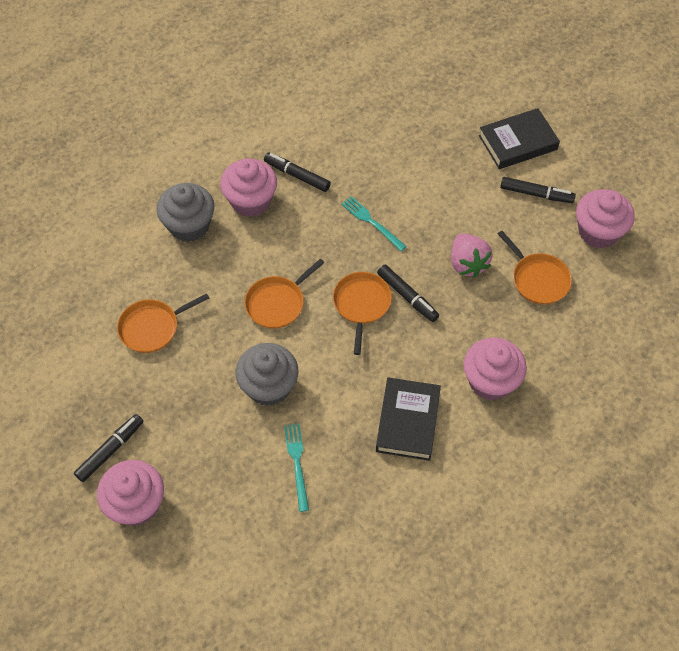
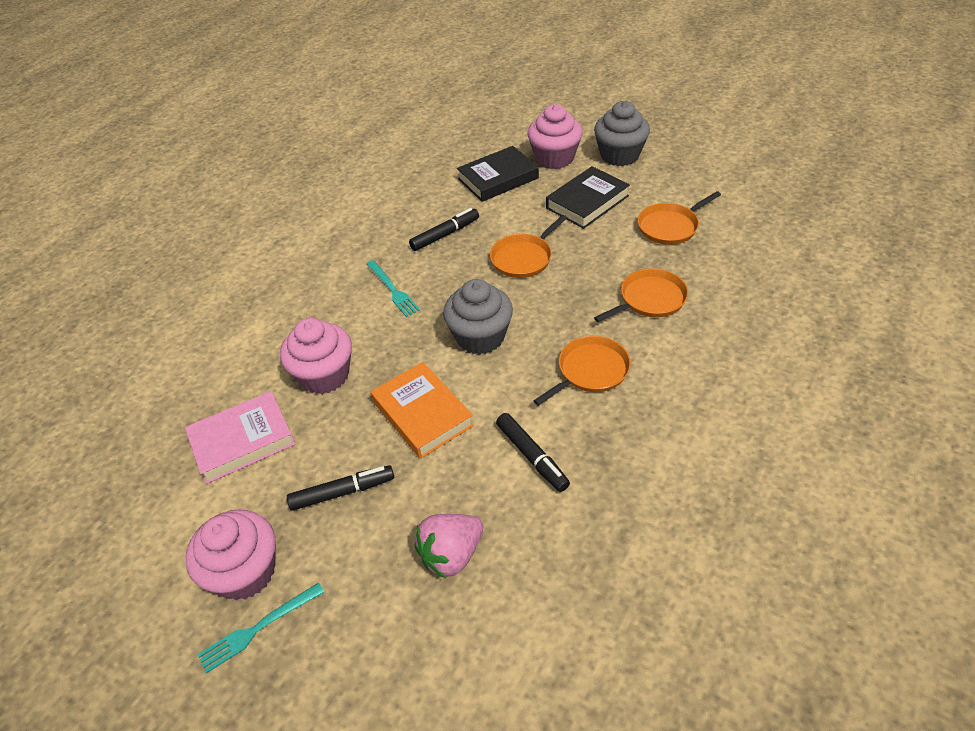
black marker: [74,414,143,482] [264,153,331,192] [377,265,439,322] [500,177,576,203] = 4 -> [287,465,394,511] [409,208,479,251] [496,413,570,492] = 3
orange book: none = 0 -> [371,362,474,459] = 1
pink book: none = 0 -> [185,391,296,484] = 1
pink cupcake: [97,460,164,526] [220,158,277,217] [464,337,527,400] [576,189,635,248] = 4 -> [185,509,276,600] [280,318,352,394] [528,104,582,169] = 3

